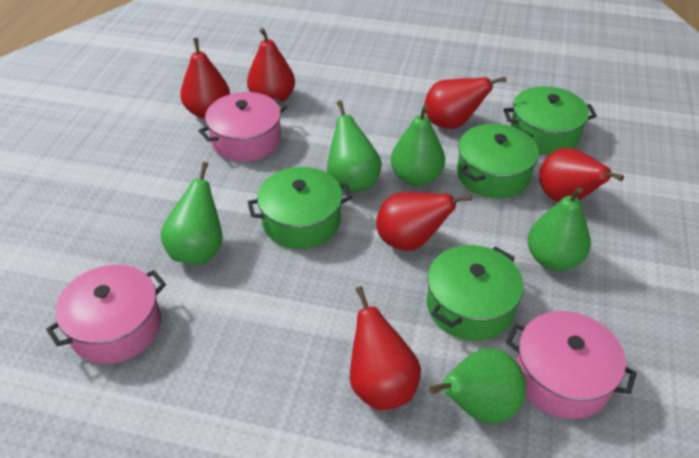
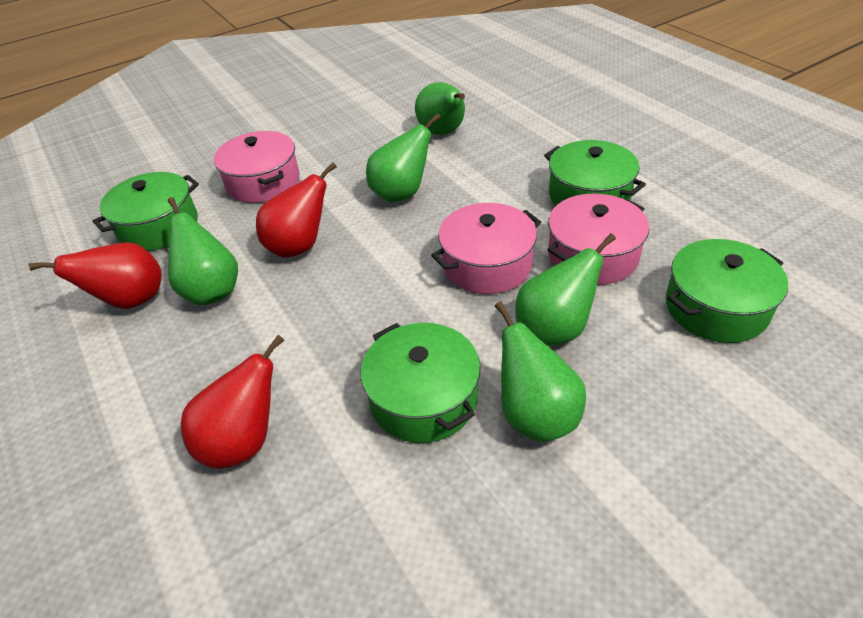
red pear: [180,38,230,118] [247,28,295,104] [350,286,421,410] [376,192,472,251] [424,76,506,129] [539,148,624,203] = 6 -> [28,242,161,309] [181,335,284,469] [256,162,337,258] = 3

